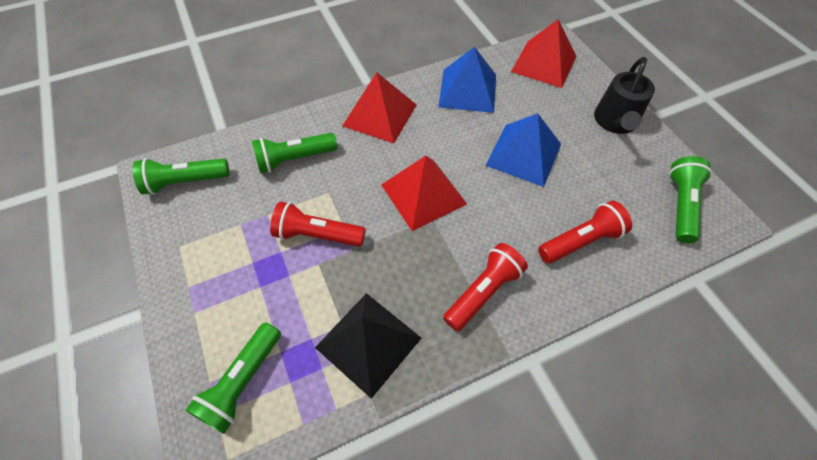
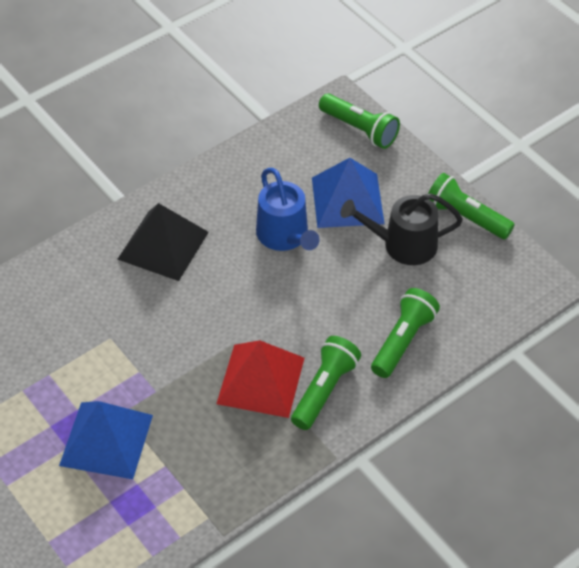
blue watering can: none = 0 -> [256,168,320,251] = 1
red flashlight: [270,202,366,247] [443,243,528,332] [538,201,632,264] = 3 -> none = 0
red pyramid: [342,73,416,143] [382,155,467,231] [511,20,576,88] = 3 -> [216,340,305,418] = 1

